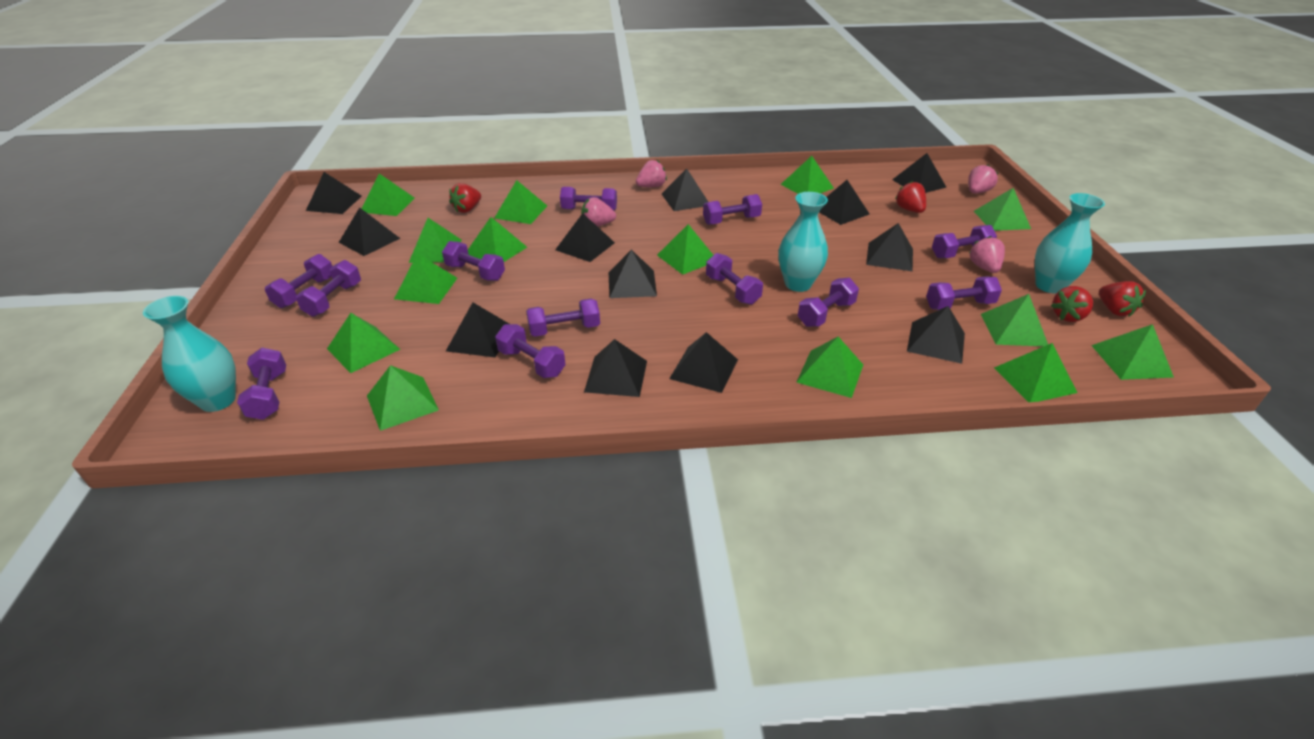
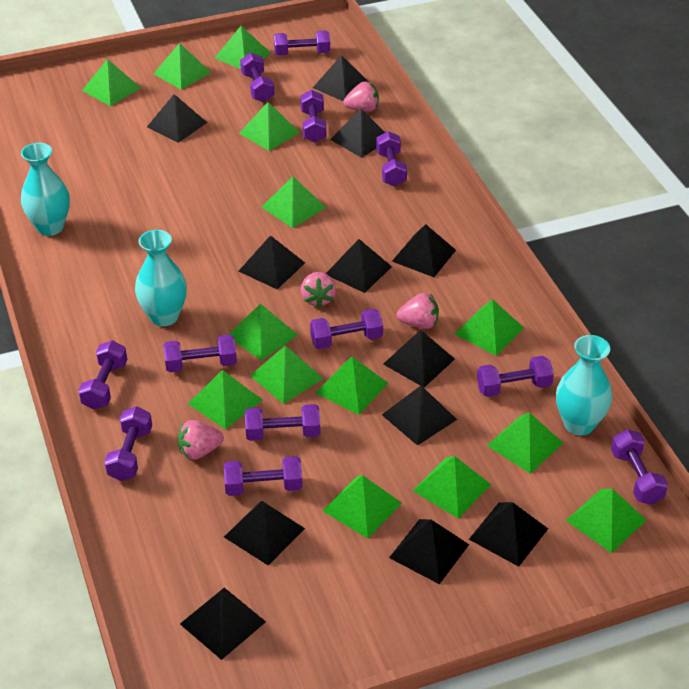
red strawberry: [449,183,481,213] [895,181,926,213] [1051,286,1093,322] [1099,281,1146,317] = 4 -> none = 0

